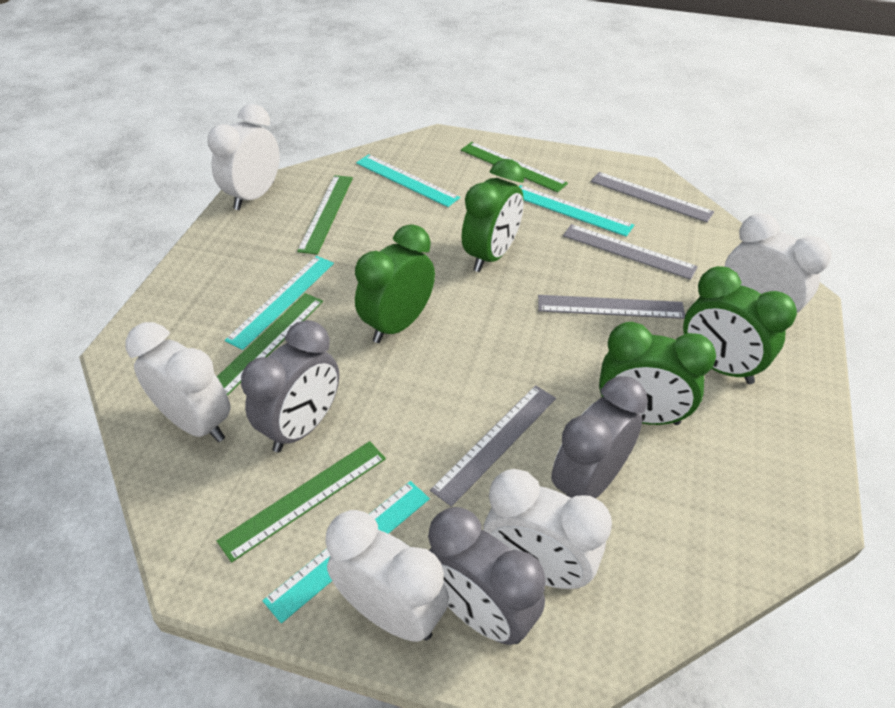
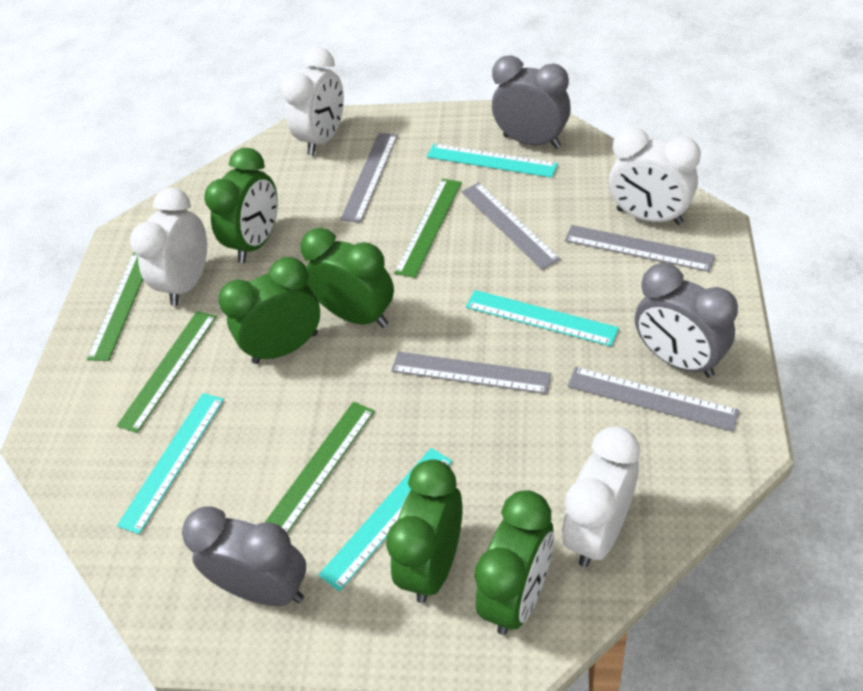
green clock: [355,224,435,343] [462,159,524,272] [599,322,716,425] [683,266,797,384] = 4 -> [204,148,278,263] [218,257,320,364] [300,228,394,328] [386,459,462,603] [474,490,554,635] = 5
grey ruler: [430,385,556,507] [538,295,685,319] [563,224,698,280] [591,172,714,223] = 4 -> [340,133,398,223] [391,351,551,394] [461,182,561,270] [565,225,715,272] [568,367,739,432] = 5
white clock: [126,322,230,442] [207,104,280,210] [326,510,449,642] [483,469,612,589] [725,213,832,313] = 5 -> [130,188,207,306] [281,47,344,155] [562,426,640,567] [609,127,701,225] = 4

